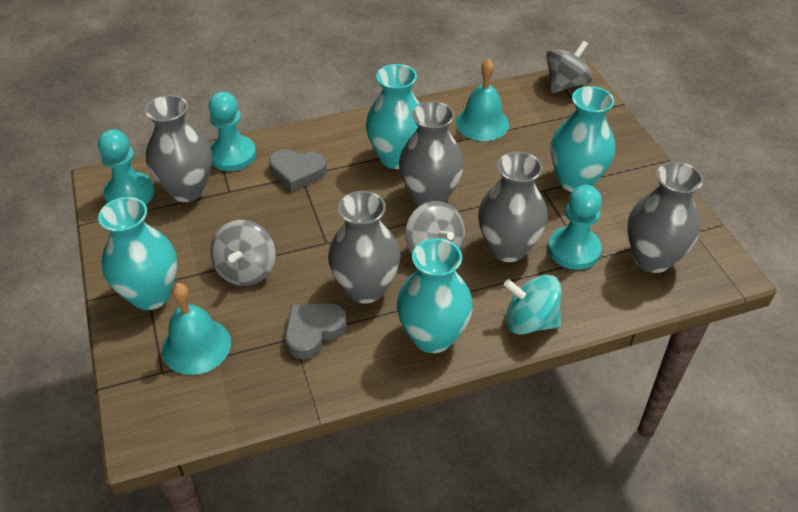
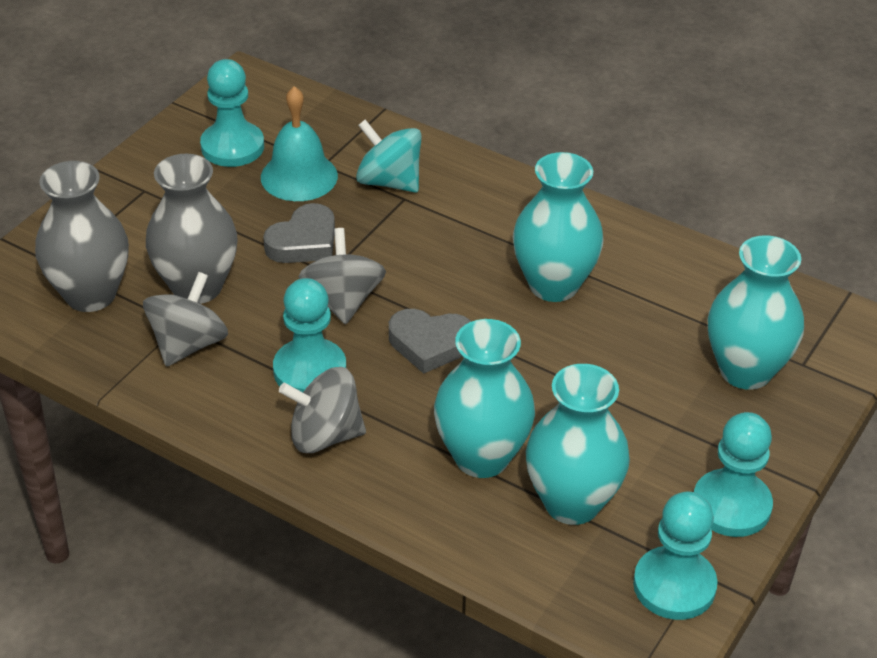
grey vase: [145,95,212,202] [328,191,400,304] [399,101,464,206] [478,151,548,262] [627,162,704,273] = 5 -> [35,161,129,312] [146,154,238,304] = 2
turquoise bell: [162,283,231,375] [456,59,509,141] = 2 -> [261,86,338,201] = 1
turquoise pawn: [98,129,155,204] [208,92,256,171] [548,185,602,270] = 3 -> [200,59,264,167] [273,278,346,392] [633,492,718,620] [694,412,773,537] = 4

